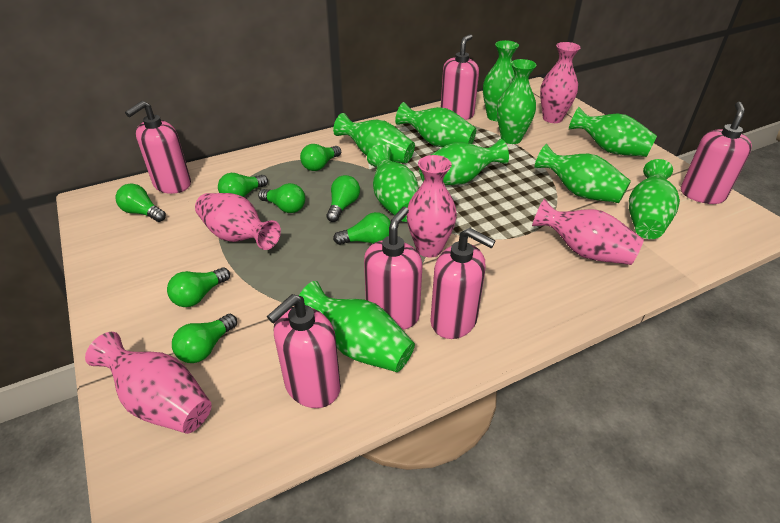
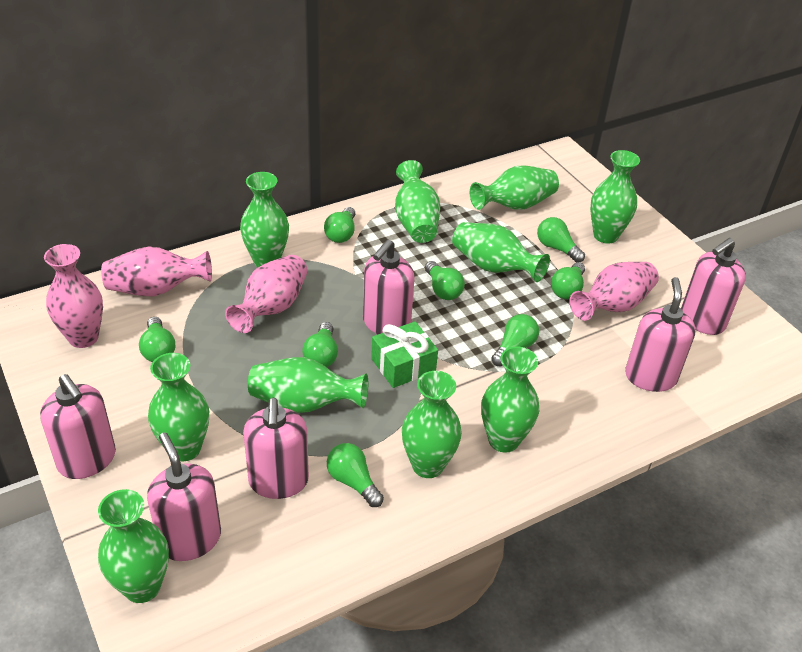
green gift: none = 0 -> [371,321,438,388] = 1
pink vase: [85,332,212,434] [195,193,281,250] [407,155,457,257] [532,199,644,265] [540,42,581,123] = 5 -> [44,244,103,348] [101,247,212,296] [225,255,308,333] [569,262,659,321] = 4

